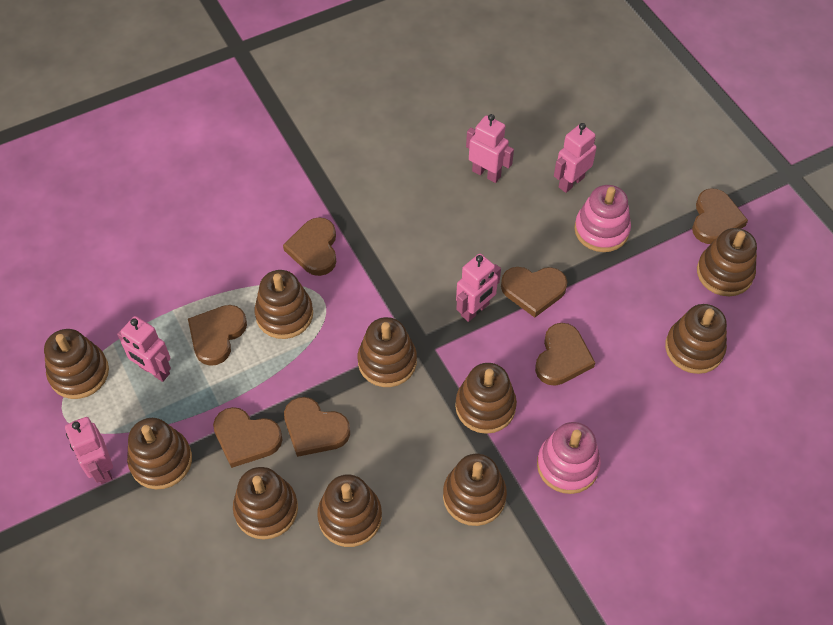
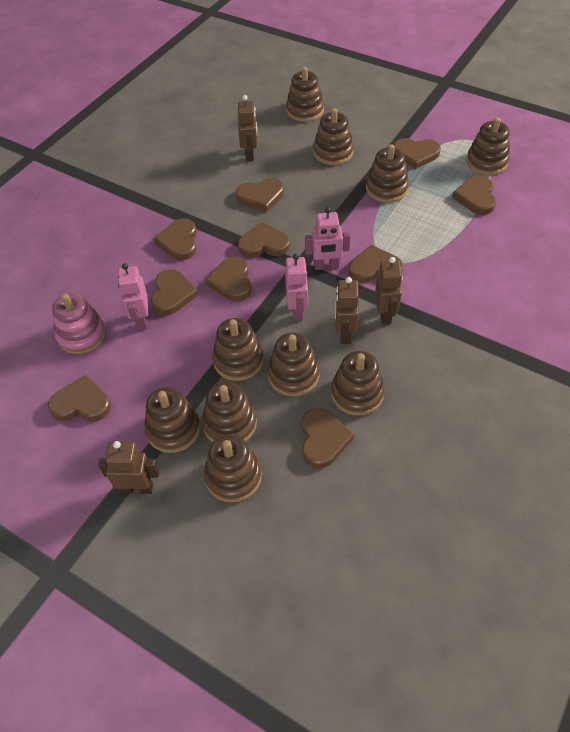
brown heart: [188,305,247,366] [213,407,283,468] [283,217,336,276] [284,397,350,457] [501,267,567,318] [535,323,595,386] [692,188,748,244] = 7 -> [48,375,111,422] [151,269,198,316] [154,218,197,260] [206,257,252,302] [236,178,284,212] [238,222,290,258] [301,408,354,468] [349,245,403,283] [394,138,441,169] [452,176,496,215] = 10
brown robot: none = 0 -> [98,441,160,494] [238,95,257,161] [335,277,359,344] [375,257,403,324] = 4
pink robot: [65,417,113,484] [117,316,171,382] [456,254,501,322] [466,114,514,183] [554,123,597,193] = 5 -> [118,263,148,330] [285,254,308,321] [305,207,350,270] = 3
pink stacking toy: [537,422,601,494] [574,185,631,252] = 2 -> [52,293,106,354] = 1

